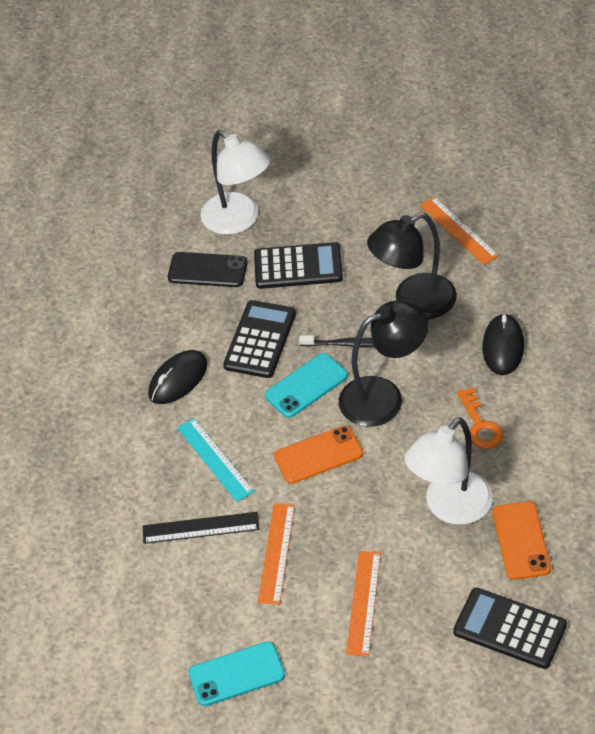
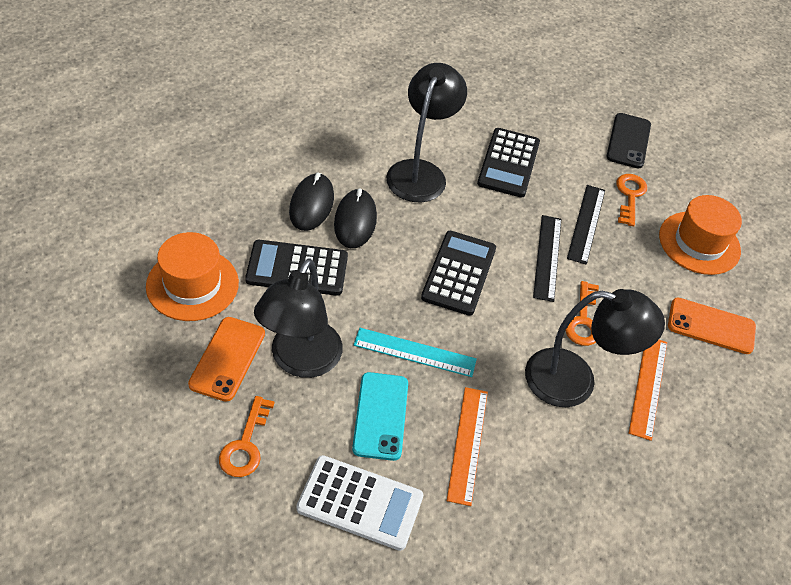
black lamp: [339,300,429,427] [367,212,457,319] = 2 -> [254,258,343,378] [386,63,467,202] [525,289,665,407] = 3
black ruler: [142,512,259,544] = 1 -> [533,215,561,302] [567,185,605,265] = 2
black toothbrush: [299,335,374,347] = 1 -> none = 0
orange hat: none = 0 -> [146,232,239,321] [659,195,742,275] = 2
orange key: [457,387,504,449] = 1 -> [219,396,275,477] [565,281,599,346] [616,174,647,226] = 3
orange ruler: [258,504,295,605] [346,551,381,657] [420,197,499,265] = 3 -> [447,387,488,506] [629,340,667,441] = 2
turquoise phone: [188,642,285,706] [265,353,348,418] = 2 -> [352,372,408,461] = 1
white calculator: none = 0 -> [296,455,423,551] = 1
white lamp: [201,130,270,235] [405,417,493,525] = 2 -> none = 0

